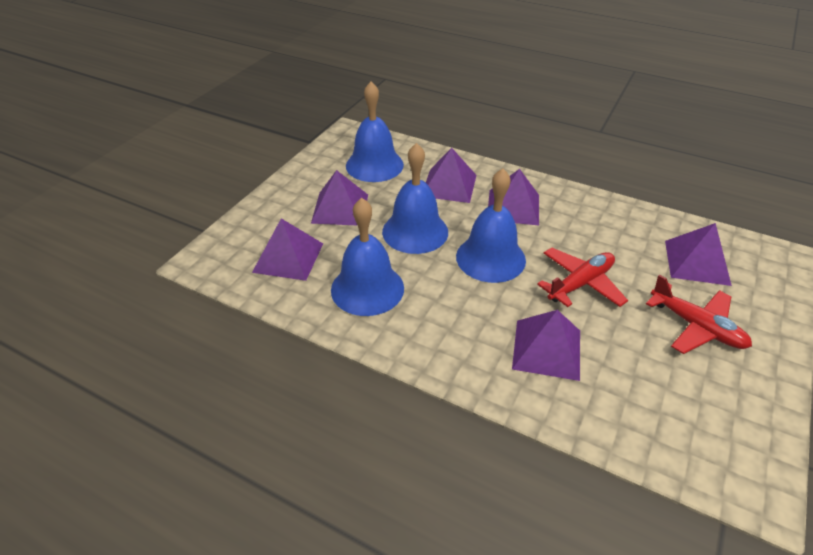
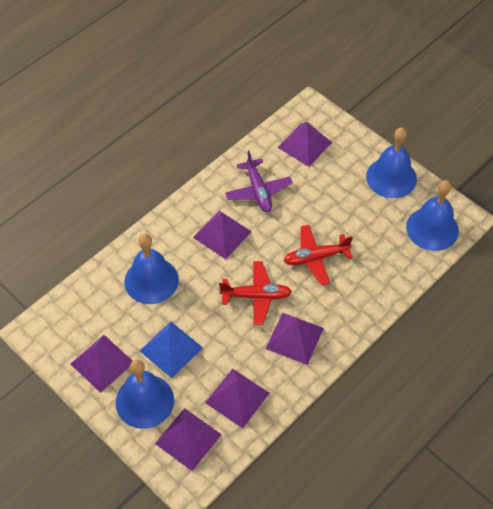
blue pyramid: none = 0 -> [140,322,203,378] = 1
purple plane: none = 0 -> [225,151,293,212] = 1

